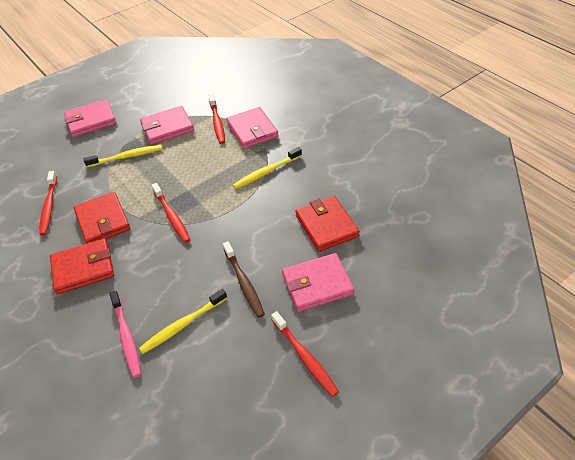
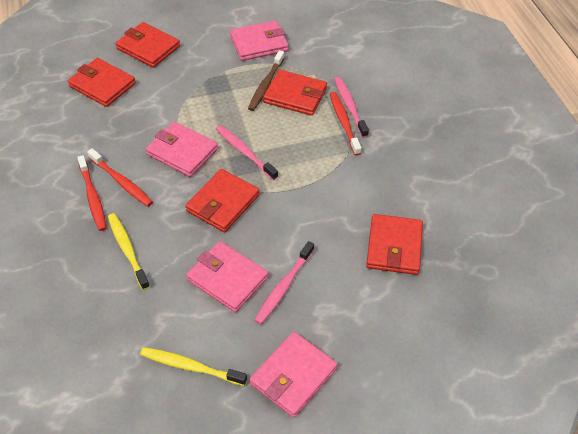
pink toothbrush: [109,290,141,378] = 1 -> [216,125,278,180] [254,241,314,325] [334,77,369,138] = 3
red toothbrush: [39,171,57,235] [151,183,190,243] [209,94,225,144] [271,311,339,397] = 4 -> [77,155,107,231] [87,149,153,207] [330,92,361,156] = 3
red wallet: [50,239,114,294] [74,192,131,244] [296,196,360,252] = 3 -> [68,58,136,107] [116,22,180,68] [185,169,260,232] [263,70,327,116] [366,214,423,275] = 5
yellow toothbrush: [84,145,162,167] [139,289,227,354] [233,147,302,189] = 3 -> [108,213,150,290] [140,347,247,386] = 2

